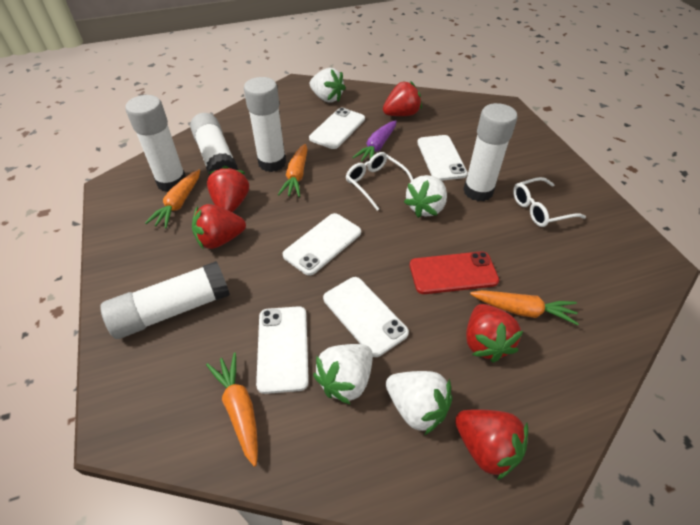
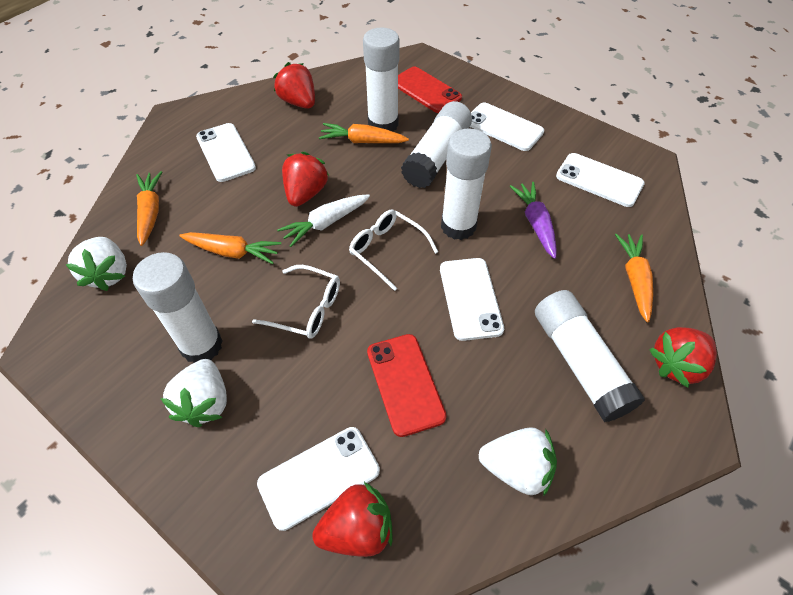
red phone: [410,251,499,294] = 1 -> [367,334,447,437] [398,66,462,113] = 2
red strawberry: [192,204,246,249] [207,166,249,212] [383,81,422,116] [455,409,528,480] [466,304,523,363] = 5 -> [273,62,315,109] [282,152,329,207] [312,482,393,557] [649,327,717,388] = 4
white carrot: none = 0 -> [277,194,370,247] = 1
white strawberry: [310,68,346,103] [313,344,373,404] [386,371,452,435] [404,175,447,218] = 4 -> [66,237,127,291] [160,359,227,427] [479,427,557,497] = 3

